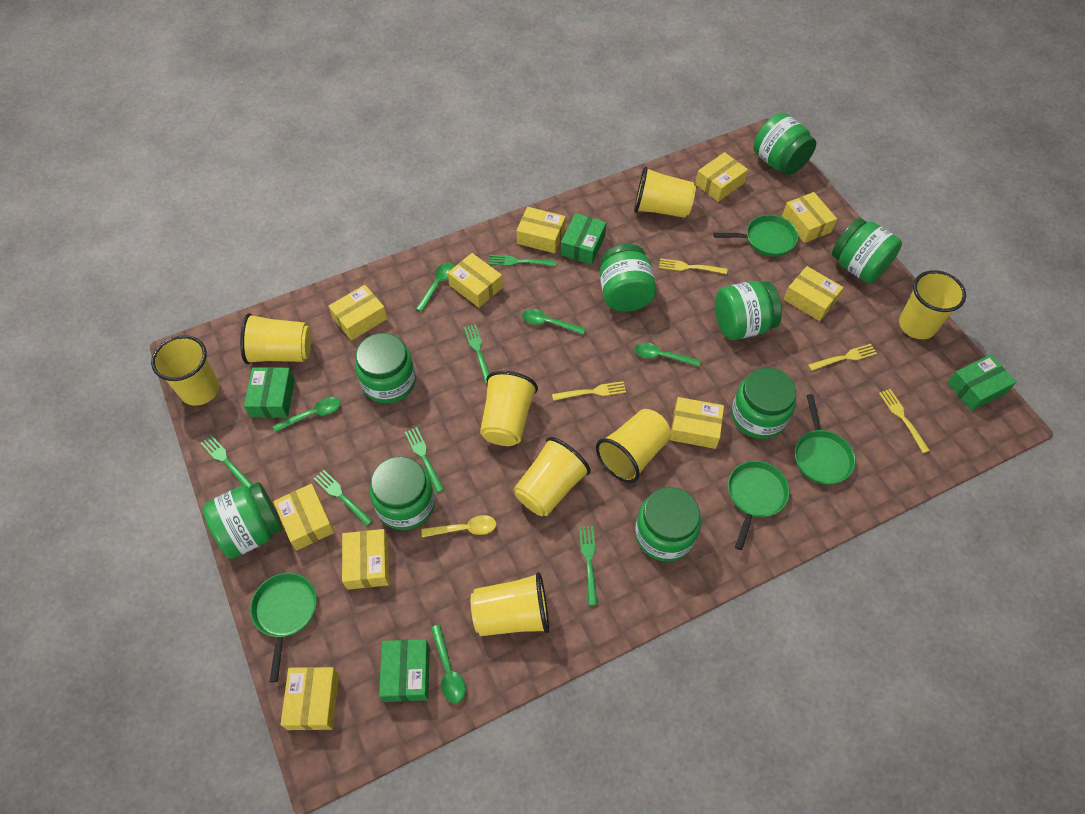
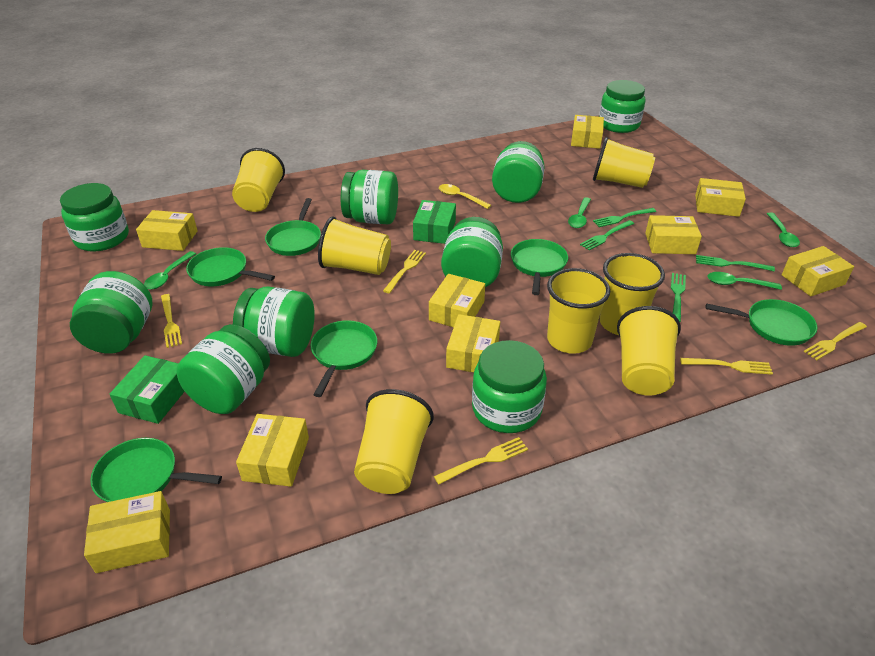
green box: [244,367,295,418] [379,639,430,702] [561,213,606,265] [947,354,1016,411] = 4 -> [110,355,185,424] [413,200,456,244] = 2
green fork: [200,435,253,488] [313,470,373,526] [405,427,445,493] [464,324,490,384] [489,255,556,266] [579,526,598,605] = 6 -> [580,220,634,250] [593,208,656,227] [671,273,686,322] [696,255,775,271] = 4
green pan: [250,573,317,682] [713,215,798,257] [728,461,790,550] [795,394,855,485] = 4 -> [90,438,222,502] [186,247,275,286] [265,198,321,256] [310,320,377,397] [511,239,568,295] [706,299,817,346] = 6
green spoon: [273,397,341,433] [416,262,454,312] [431,624,466,703] [522,309,586,335] [634,342,701,367] = 5 -> [144,251,196,290] [568,197,591,228] [707,272,782,290] [767,212,800,247] = 4
yellow box: [273,484,335,551] [280,667,339,730] [329,285,387,341] [342,529,389,590] [448,253,503,308] [516,207,566,253] [670,397,724,449] [695,152,748,202] [782,192,837,243] [784,266,844,321] = 10 -> [84,491,170,573] [136,210,198,251] [236,414,309,487] [429,274,485,327] [446,314,500,372] [571,115,604,149] [645,215,702,254] [695,178,746,217] [782,246,854,296] = 9
yellow cup: [151,335,219,406] [240,313,311,364] [471,572,549,636] [480,371,538,446] [514,437,591,516] [596,409,671,483] [634,166,696,218] [899,270,966,339] = 8 -> [232,148,285,212] [318,217,391,275] [354,389,434,494] [547,268,610,354] [593,137,655,188] [600,253,665,335] [617,306,681,396] = 7
yellow fork: [552,381,626,401] [659,258,728,274] [808,344,877,371] [879,389,930,453] = 4 -> [161,294,182,348] [383,250,426,294] [434,437,528,485] [680,358,773,375] [804,322,867,360] = 5

